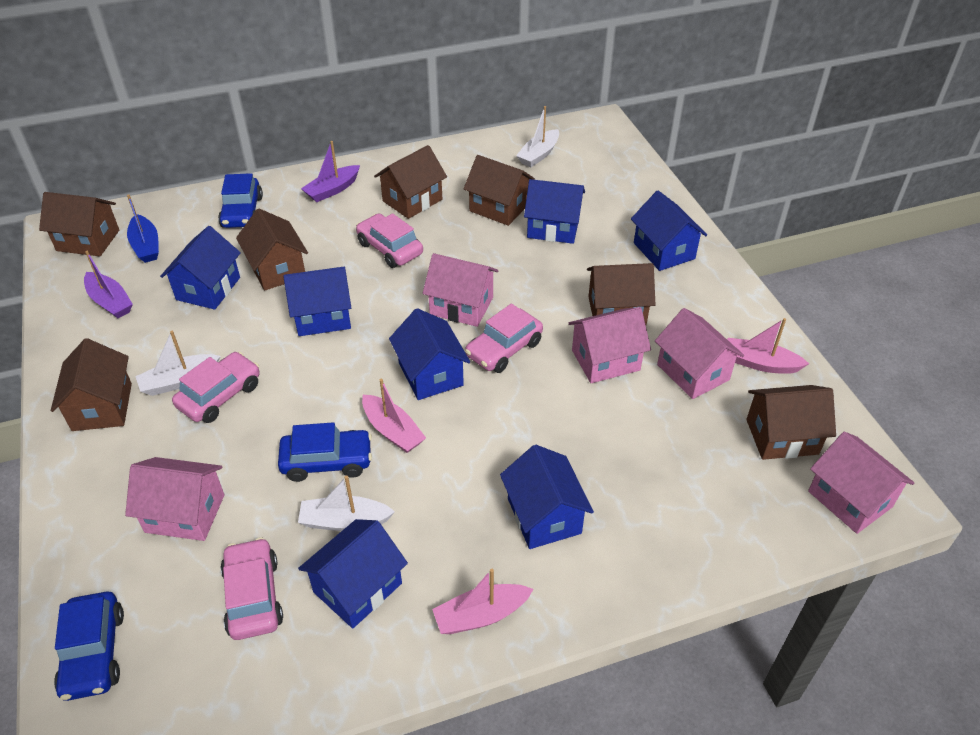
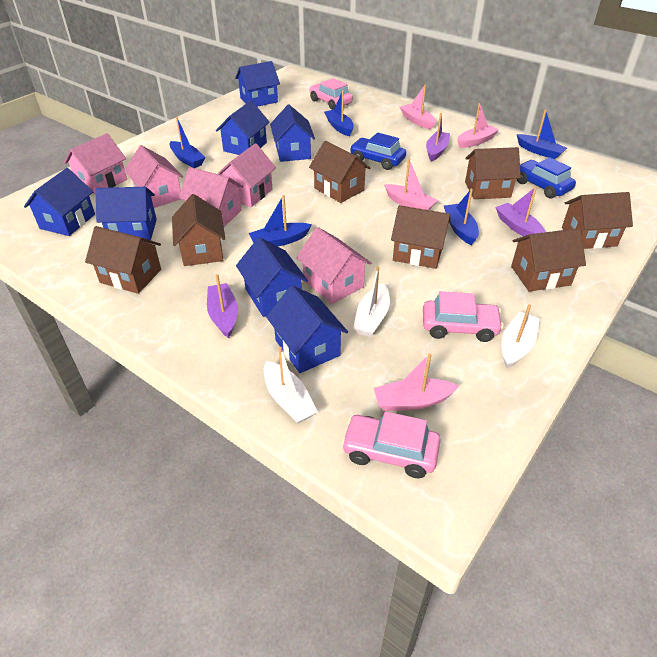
blue boat: [127,194,159,263] = 1 -> [169,117,206,168] [249,195,312,246] [324,90,354,136] [444,189,479,245] [517,110,567,159] = 5
blue car: [54,591,124,701] [218,173,263,228] [278,422,372,482] = 3 -> [350,133,406,170] [517,157,576,199] = 2
pink boat: [362,379,426,453] [432,569,533,634] [727,318,809,374] = 3 -> [374,353,459,411] [384,159,438,210] [400,84,436,129] [457,103,499,148] = 4
pink car: [172,352,260,423] [220,537,283,640] [356,213,423,268] [465,303,543,373] = 4 -> [310,78,353,110] [341,411,441,478] [423,291,504,342] = 3
purple boat: [84,251,133,318] [301,141,360,202] = 2 -> [207,274,238,338] [426,113,450,162] [495,187,546,236] = 3

